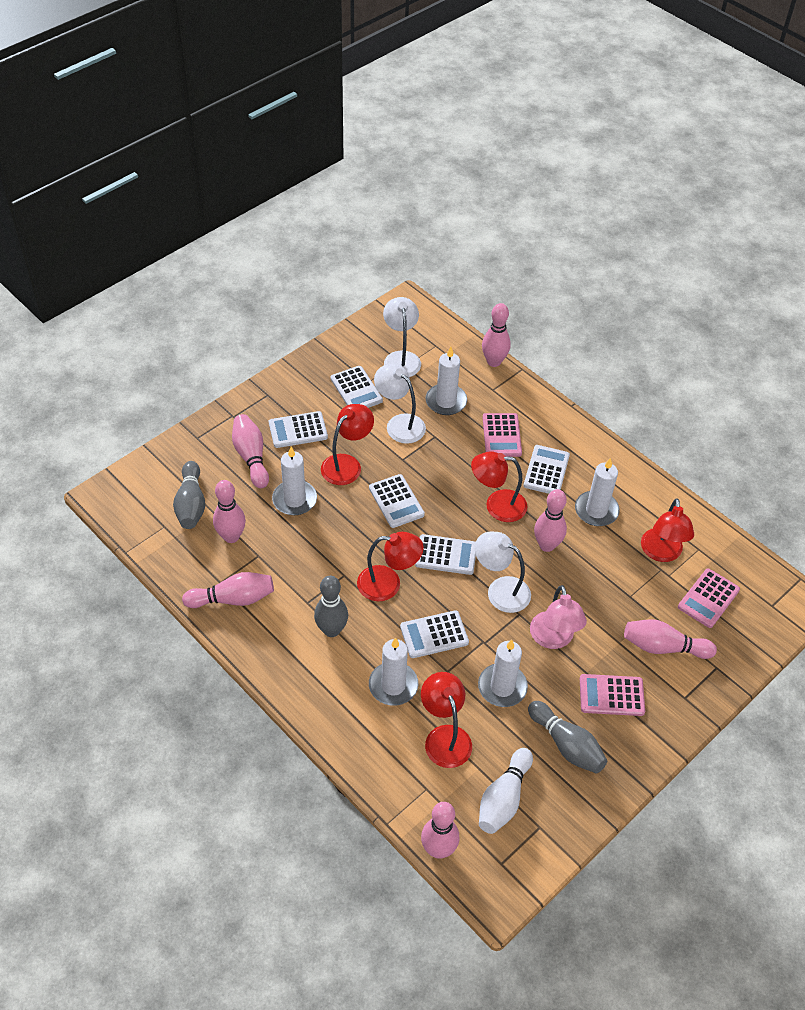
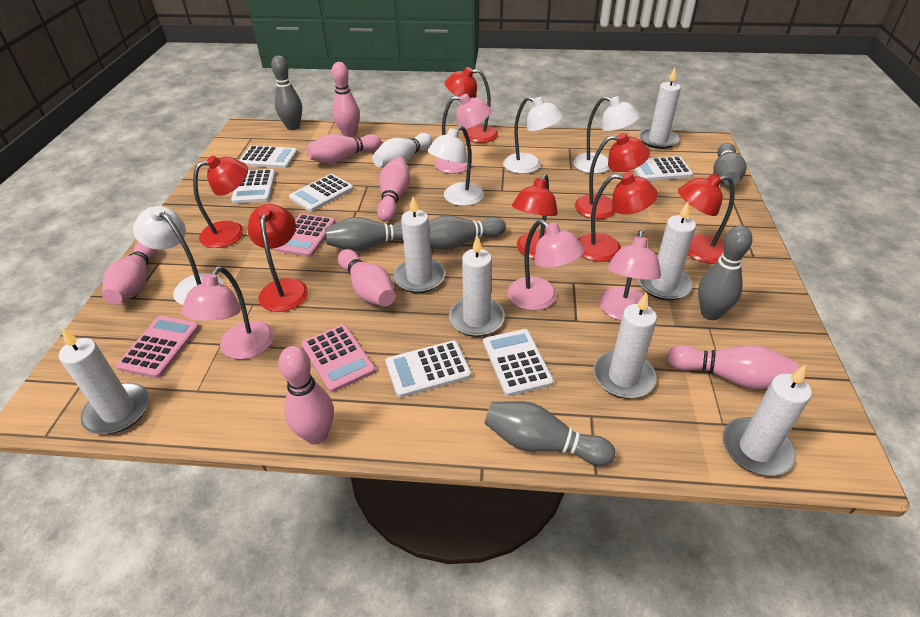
grey bowling pin: [173,461,205,529] [314,576,348,637] [528,701,607,774] = 3 -> [271,56,302,130] [325,217,403,251] [429,216,506,250] [485,401,615,466] [698,226,752,320] [713,143,747,186] = 6
pink lamp: [530,585,587,649] = 1 -> [181,266,274,360] [434,94,491,174] [508,220,585,311] [599,230,661,321] = 4
red lamp: [321,404,374,485] [357,532,424,601] [421,672,472,768] [471,451,527,522] [641,498,694,562] = 5 -> [193,156,248,248] [248,204,308,312] [445,67,498,143] [512,174,558,259] [575,133,650,219] [578,172,658,262] [678,174,735,264] = 7
white candle: [272,447,317,515] [369,638,418,706] [426,347,467,415] [478,639,528,707] [575,458,620,526] = 5 -> [59,328,149,434] [393,197,445,293] [449,236,505,337] [593,292,657,399] [638,202,696,300] [639,68,681,149] [723,365,812,476] = 7
white lamp: [374,364,426,444] [383,297,421,377] [475,532,531,613] = 3 -> [133,206,223,305] [427,126,484,206] [503,96,563,174] [573,96,640,174] = 4

